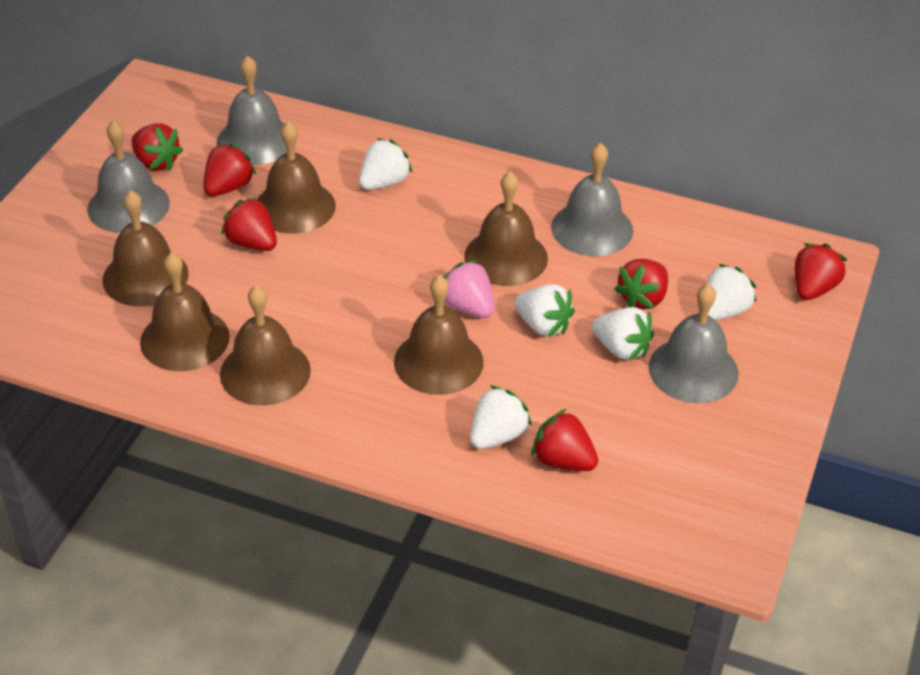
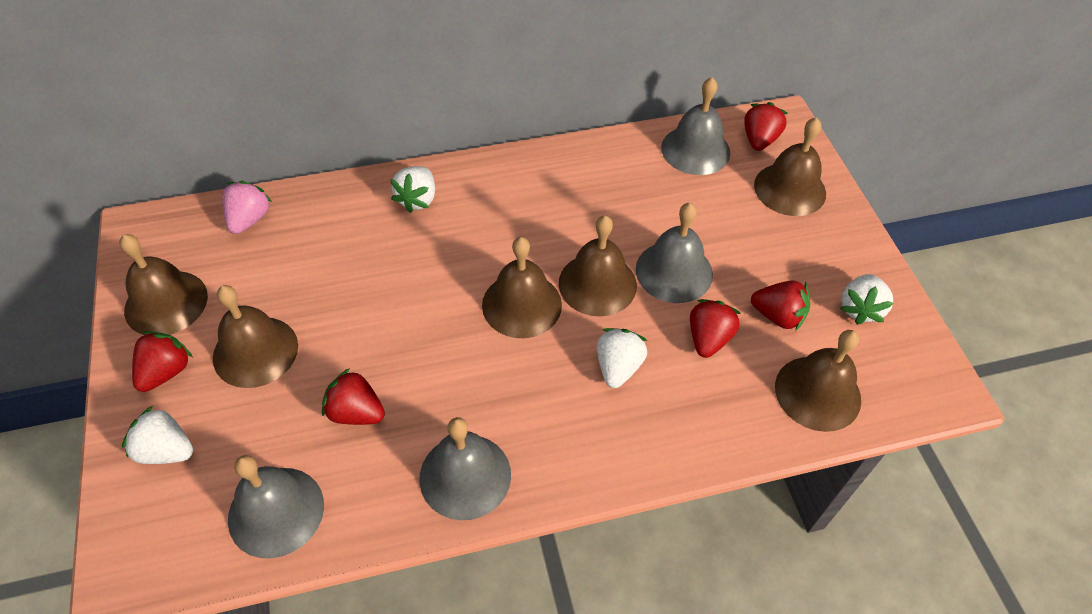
red strawberry: [132,123,183,171] [203,143,256,197] [221,197,277,251] [531,409,598,471] [614,259,668,309] [795,243,847,300] = 6 -> [132,331,192,392] [322,368,385,425] [690,299,741,358] [745,102,787,151] [751,280,810,331] = 5
white strawberry: [359,138,412,190] [470,385,532,449] [514,284,575,337] [592,307,654,361] [706,264,757,320] = 5 -> [122,406,193,464] [390,166,435,213] [597,328,648,388] [840,274,893,325] = 4

